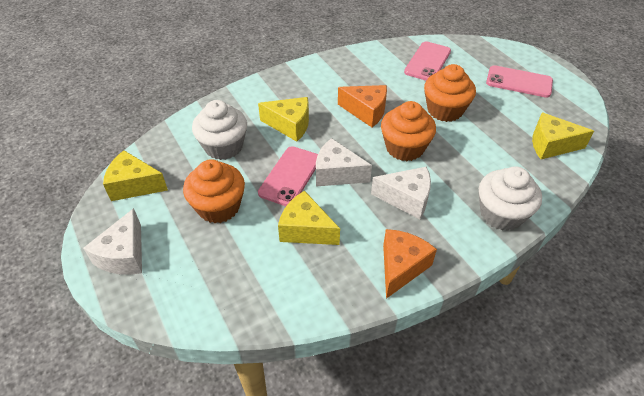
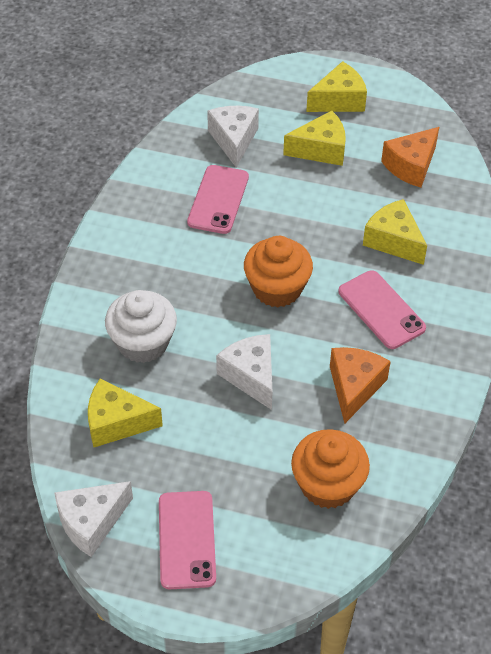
orange cupcake: [183,160,245,223] [381,101,436,161] [424,64,476,122] = 3 -> [244,236,313,307] [291,429,370,509] = 2
white cupcake: [192,100,247,160] [479,166,542,231] = 2 -> [105,290,177,363] = 1

